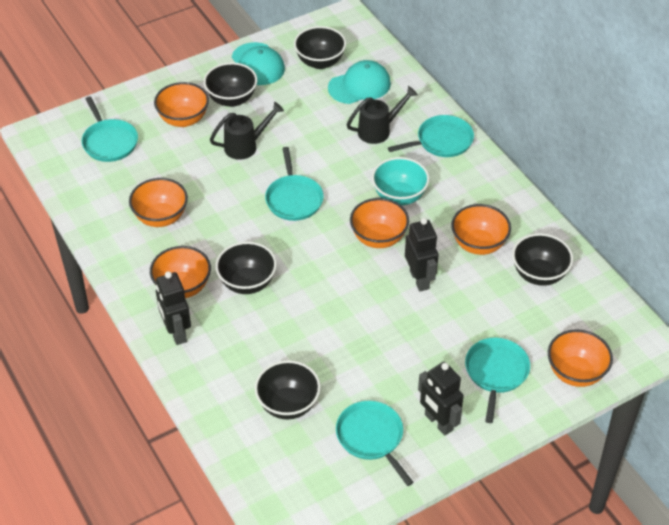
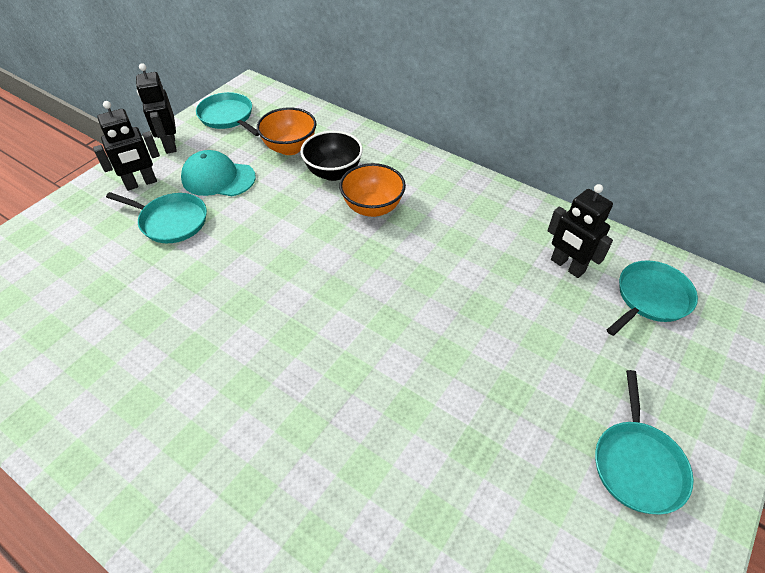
black bowl: [204,62,257,107] [216,242,277,294] [255,360,321,419] [294,26,346,69] [512,233,573,286] = 5 -> [300,131,363,181] = 1
black watering can: [210,102,284,160] [347,86,418,144] = 2 -> none = 0
orange bowl: [129,178,188,227] [150,246,211,298] [154,82,209,127] [350,198,409,248] [451,204,511,255] [548,329,613,387] = 6 -> [257,107,317,155] [339,163,406,217] = 2
turquoise bowl: [372,157,430,205] = 1 -> none = 0
turquoise cap: [232,42,285,85] [328,60,391,104] = 2 -> [181,150,256,196] = 1
turquoise pan: [82,96,138,162] [265,147,324,221] [336,401,414,486] [388,115,474,157] [465,338,530,423] = 5 -> [106,192,207,243] [196,92,259,136] [595,370,694,515] [607,260,698,336] = 4

